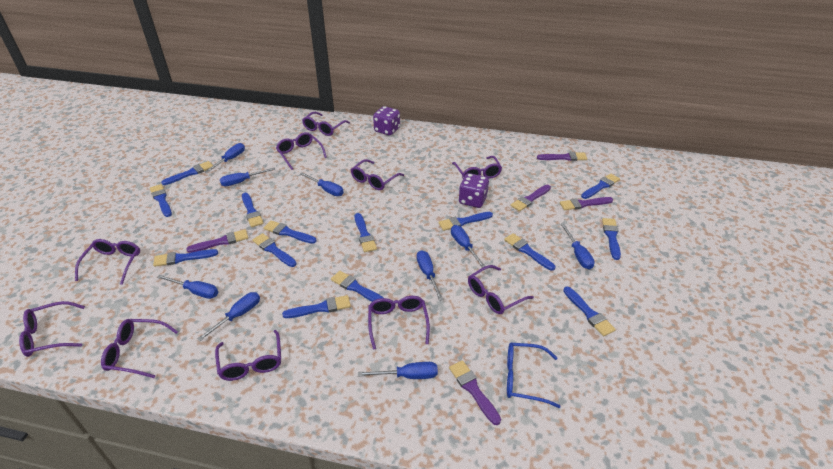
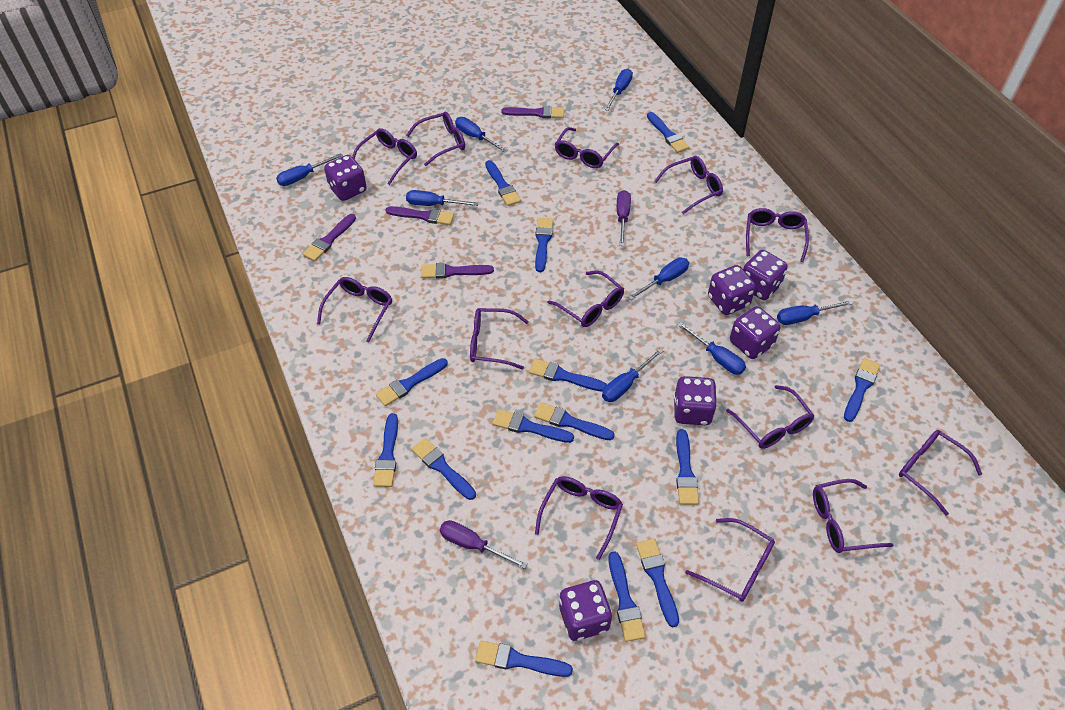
blue glasses: [507,343,561,408] = 1 -> none = 0
blue screwdriver: [157,275,218,299] [197,292,260,341] [205,143,245,173] [220,167,275,186] [300,172,344,196] [358,362,438,379] [417,250,443,301] [451,225,485,268] [561,224,595,270] = 9 -> [276,153,343,186] [406,190,479,206] [455,117,508,153] [602,348,663,402] [604,69,633,111] [628,258,689,300] [677,322,746,375] [777,300,853,325] = 8
purple brush: [186,229,248,253] [449,360,501,425] [511,185,551,211] [537,152,587,161] [560,197,613,210] = 5 -> [303,214,356,261] [386,206,454,225] [421,263,494,279] [501,106,564,118] = 4
purple dice: [373,106,400,136] [459,173,489,208] = 2 -> [324,155,367,201] [559,580,612,641] [674,376,717,425] [708,265,756,315] [730,306,780,359] [743,250,788,300] = 6
purple glasses: [19,301,85,357] [75,239,140,285] [101,319,178,378] [215,330,281,381] [276,132,327,170] [302,112,350,136] [351,159,404,190] [368,296,430,350] [452,156,502,178] [468,265,534,314] = 10 -> [317,277,392,343] [352,128,417,185] [406,111,465,166] [470,308,529,370] [535,476,623,560] [547,270,624,327] [555,127,619,168] [654,156,723,214] [685,518,775,602] [726,385,815,449] [746,208,809,262] [813,479,893,553] [899,430,982,516] = 13
purple screwdriver: none = 0 -> [440,520,527,569] [617,190,631,246] = 2

